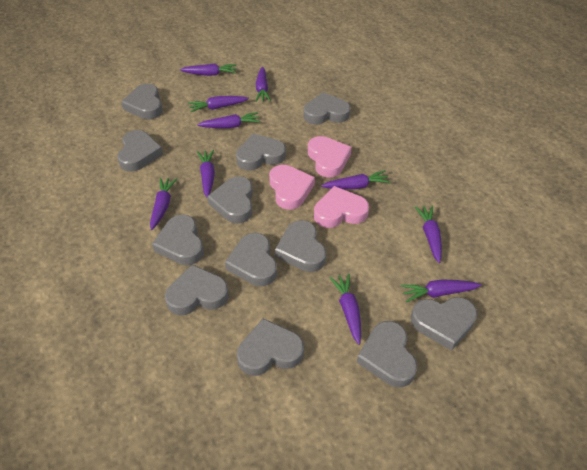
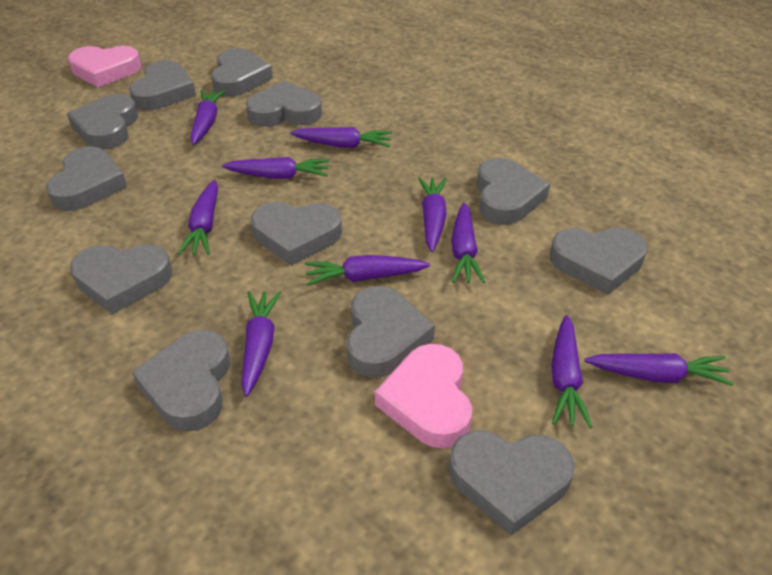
pink heart: [269,165,315,210] [308,136,352,178] [314,186,369,228] = 3 -> [68,46,141,87] [375,344,472,448] = 2

